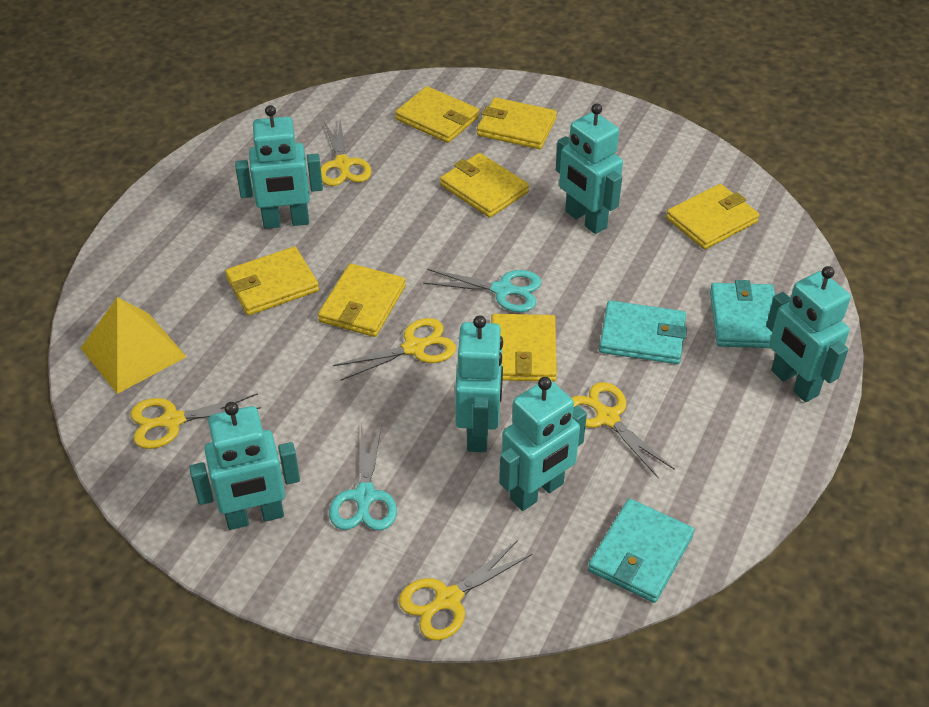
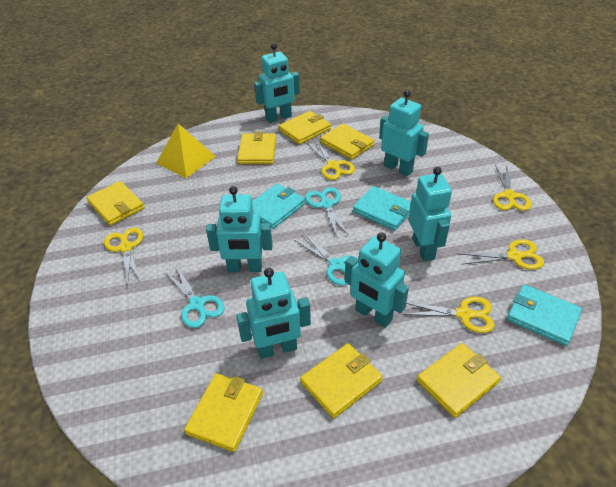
turquoise scissors: [329,423,397,530] [423,269,541,312] = 2 -> [165,265,225,328] [294,233,359,286] [305,187,349,239] = 3

